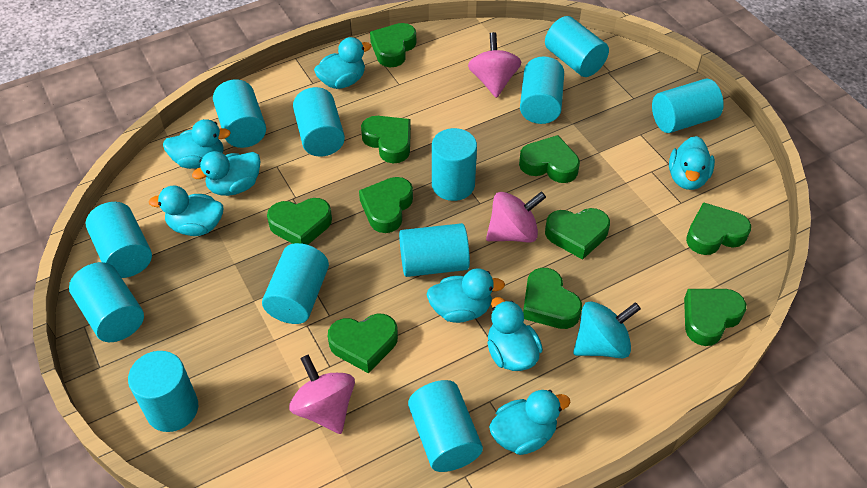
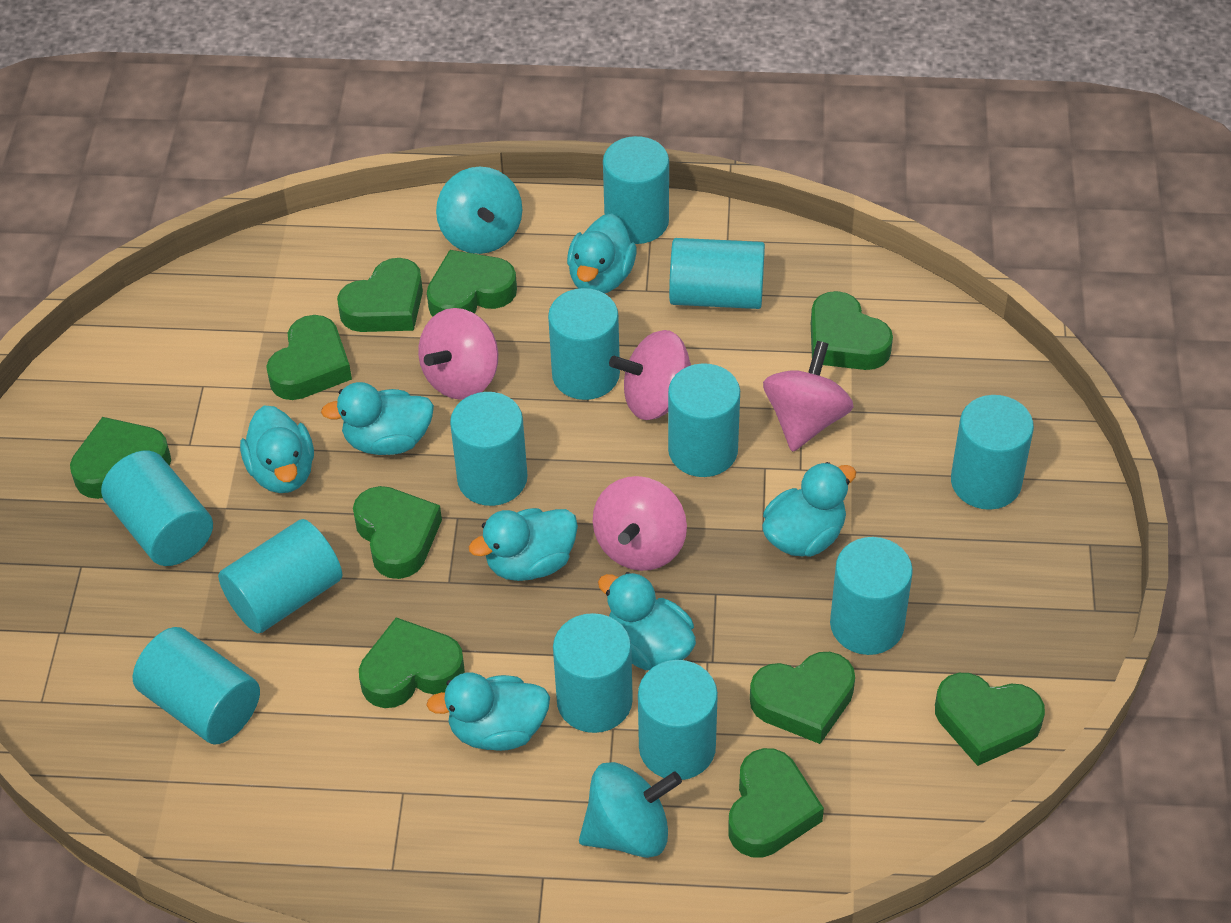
pink spinning top: [289,354,355,434] [468,32,521,98] [486,191,546,243] = 3 -> [418,308,498,400] [593,476,687,571] [609,330,691,420] [763,341,854,452] = 4
turquoise duck: [149,185,223,236] [163,119,231,169] [192,151,261,196] [314,37,371,89] [426,268,505,323] [487,297,543,371] [489,390,570,455] [669,136,715,190] = 8 -> [240,405,314,493] [321,382,434,455] [427,673,550,751] [469,508,578,581] [567,214,636,293] [598,572,696,670] [762,462,856,557] = 7
turquoise spinning top: [573,301,641,358] = 1 -> [436,166,522,254] [579,762,682,858] = 2

